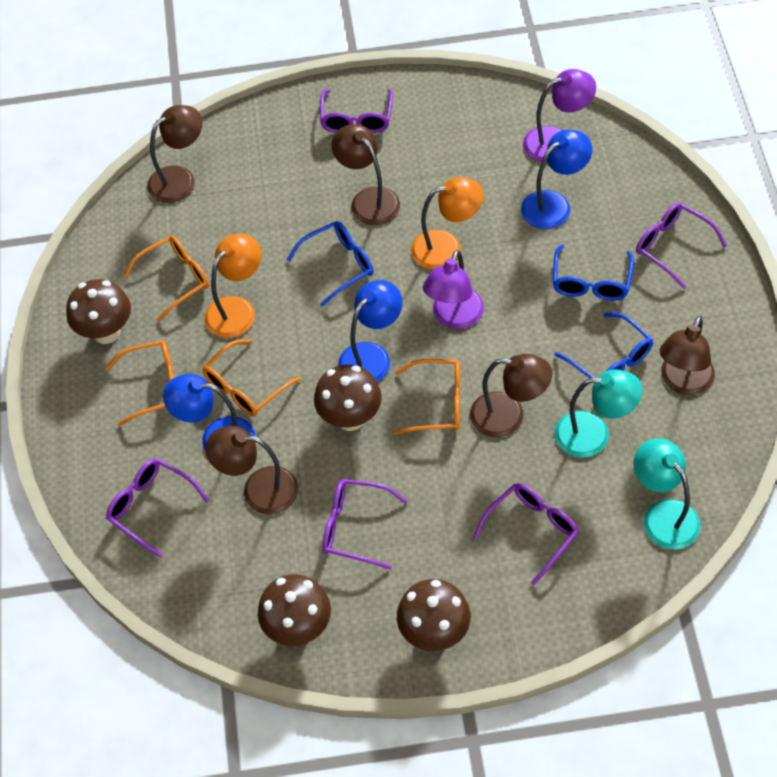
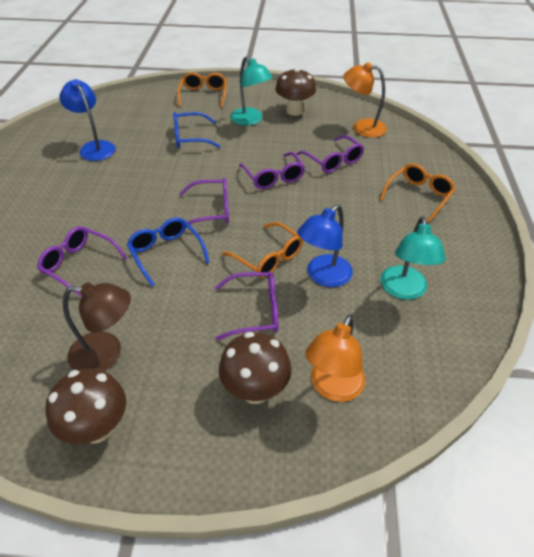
blue glasses: [286,221,374,307] [553,244,634,301] [554,313,653,378] = 3 -> [127,218,210,287] [173,112,221,148] = 2
blue lamp: [163,374,256,452] [338,280,402,382] [521,130,592,229] = 3 -> [59,79,115,161] [297,204,353,287] = 2
brown lamp: [147,105,202,203] [205,426,298,514] [331,124,400,225] [470,354,552,437] [660,316,715,395] = 5 -> [63,283,131,371] = 1
brown mushroom: [66,279,131,344] [258,574,331,646] [314,365,382,431] [397,579,471,651] = 4 -> [45,369,126,444] [219,332,291,404] [275,68,316,116] = 3
orange glasses: [106,340,174,426] [123,236,209,322] [202,339,301,416] [393,359,460,435] = 4 -> [177,72,227,108] [222,222,303,278] [380,163,456,222] = 3
purple lamp: [423,250,484,329] [523,69,596,163] = 2 -> none = 0

